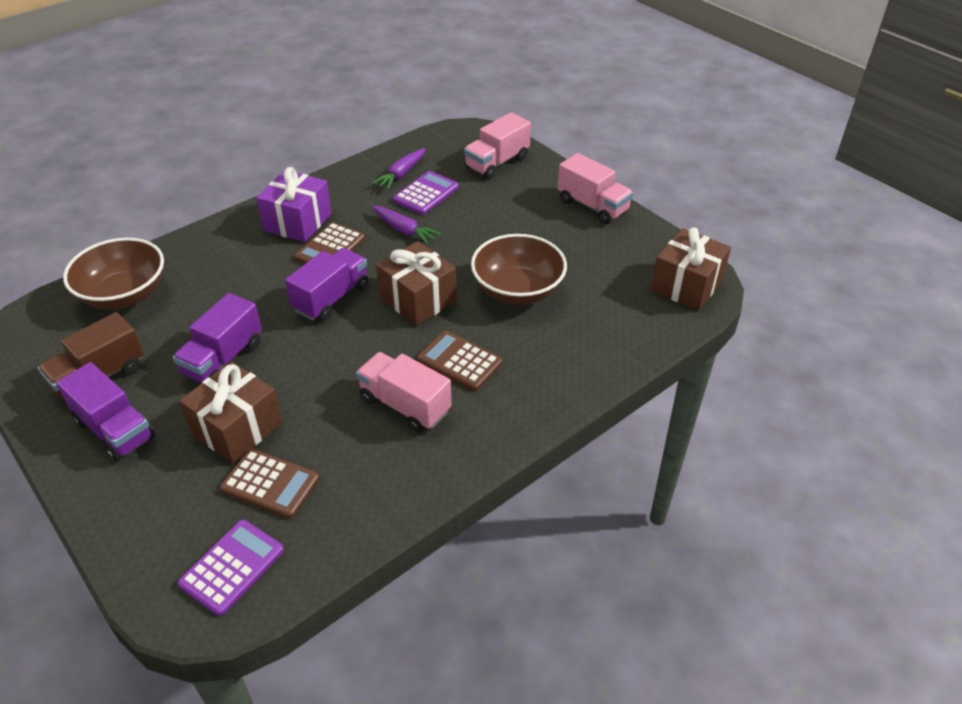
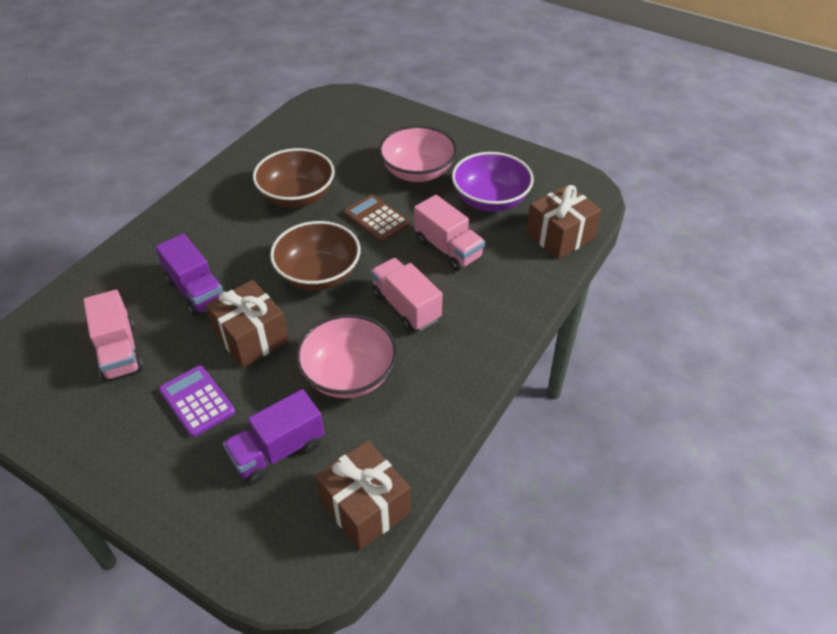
brown calculator: [220,449,319,519] [294,222,365,264] [417,331,502,391] = 3 -> [344,194,410,242] = 1
brown truck: [37,312,144,400] = 1 -> none = 0
pink bowl: none = 0 -> [296,314,397,398] [379,125,457,182] = 2
purple bowl: none = 0 -> [452,152,534,212] = 1
purple calculator: [178,520,284,616] [393,171,459,215] = 2 -> [159,365,235,437] = 1
purple carrot: [372,148,426,190] [372,206,441,245] = 2 -> none = 0
purple gift: [256,167,332,242] = 1 -> none = 0
purple truck: [56,362,155,461] [173,293,262,383] [285,248,368,321] = 3 -> [156,234,224,316] [223,389,324,484] = 2

